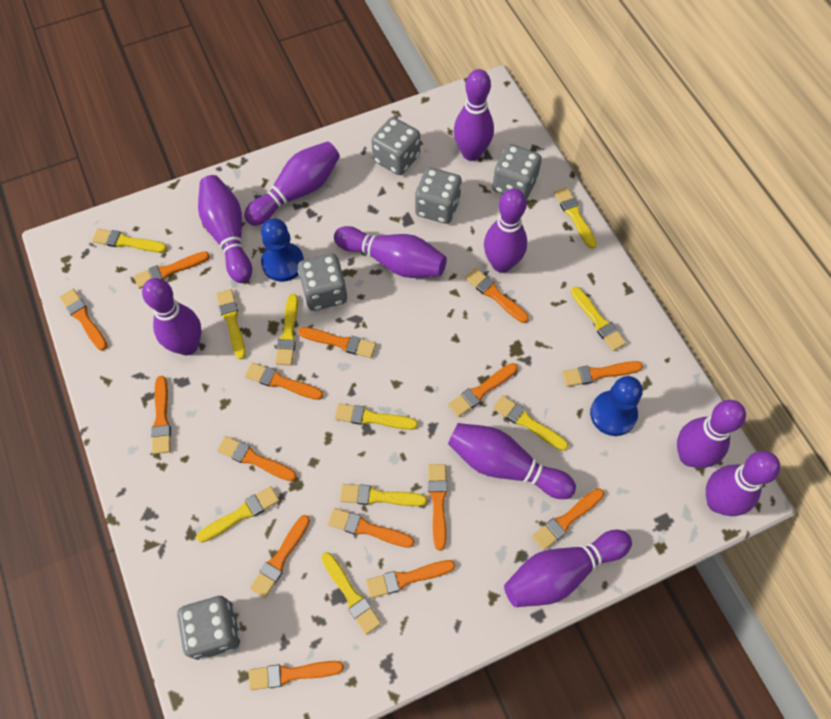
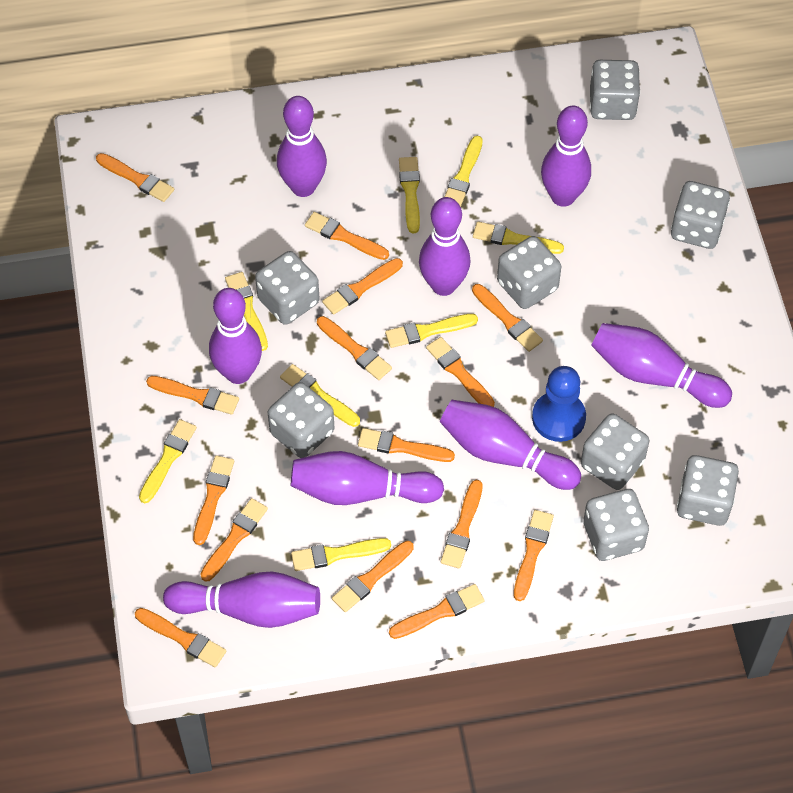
blue pawn: [261,218,304,282] [590,376,643,436] = 2 -> [532,366,586,442] = 1
grey dice: [177,596,240,660] [298,254,347,311] [371,117,420,175] [415,167,462,224] [492,144,542,199] = 5 -> [255,251,319,325] [268,382,334,458] [497,236,561,309] [581,413,649,490] [583,489,649,561] [590,60,640,120] [671,181,730,249] [677,455,739,526] = 8
purple bowling pin: [142,278,202,355] [198,175,252,283] [244,141,340,226] [334,226,447,278] [448,423,576,499] [454,69,494,161] [484,189,527,273] [504,530,632,607] [677,400,746,468] [706,451,780,516] = 10 -> [163,572,320,628] [209,288,262,384] [277,96,327,197] [291,451,444,505] [419,197,470,296] [440,400,581,490] [541,105,591,207] [591,323,732,408] = 8
yellow brush: [92,228,167,253] [196,486,279,543] [216,289,246,360] [275,294,298,365] [321,552,381,635] [335,403,418,430] [340,484,427,506] [493,395,568,451] [554,187,597,249] [571,287,626,351] = 10 -> [139,419,197,504] [225,272,268,351] [280,364,360,427] [291,538,391,571] [385,314,478,348] [399,157,420,233] [445,136,483,207] [473,221,564,254] = 8

